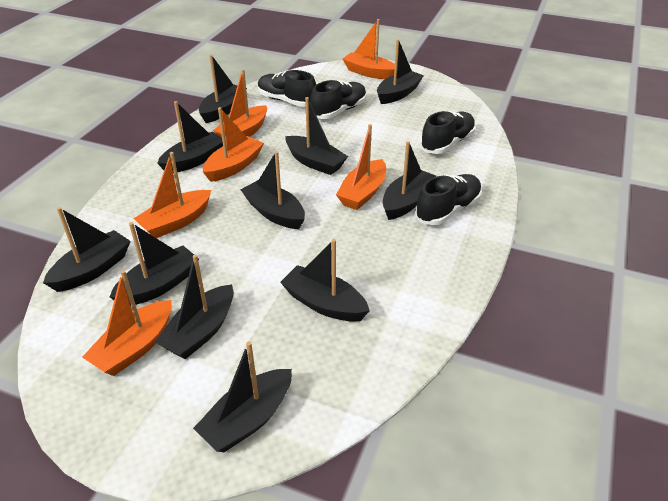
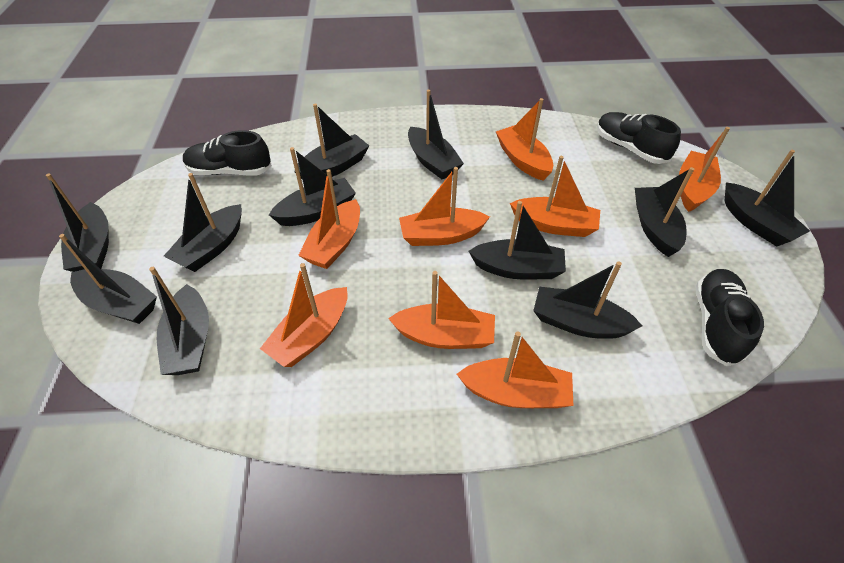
black shoe: [258,70,316,107] [310,80,366,119] [415,174,482,225] [420,111,476,154] = 4 -> [183,130,272,176] [597,112,681,164] [696,269,764,366] = 3
orange boat: [82,270,172,376] [134,152,211,238] [203,107,264,182] [213,69,267,137] [336,124,386,210] [343,19,395,79] = 6 -> [260,263,348,367] [298,169,360,269] [388,271,495,349] [399,167,490,246] [457,332,574,408] [496,98,553,181] [510,156,600,237] [679,127,730,212] = 8

